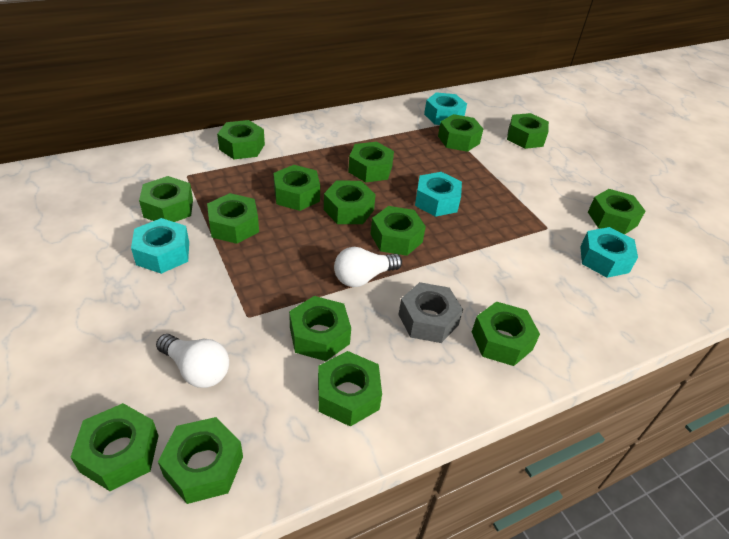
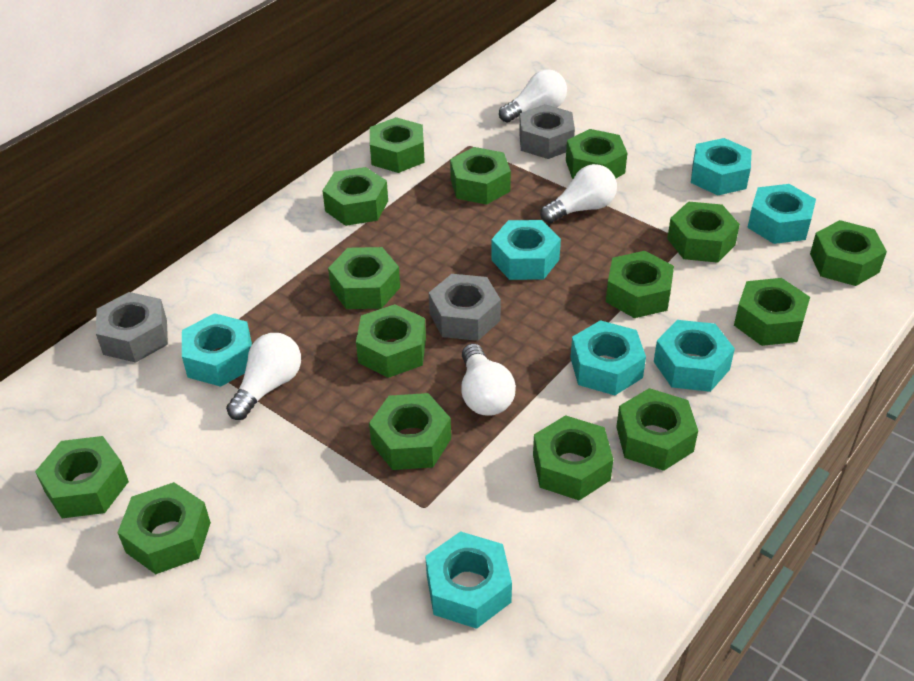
grey nut: [398,282,463,343] = 1 -> [96,292,168,363] [429,274,501,341] [519,104,575,159] = 3
turquoise nut: [131,218,189,274] [415,172,462,217] [424,92,467,125] [580,227,638,278] = 4 -> [182,313,252,387] [425,531,512,629] [491,220,561,280] [570,320,646,395] [654,320,735,392] [691,138,752,195] [747,184,816,244] = 7
white light bulb: [156,334,229,388] [334,247,402,287] = 2 -> [226,333,301,420] [461,344,516,416] [499,69,567,123] [540,164,617,223] = 4

